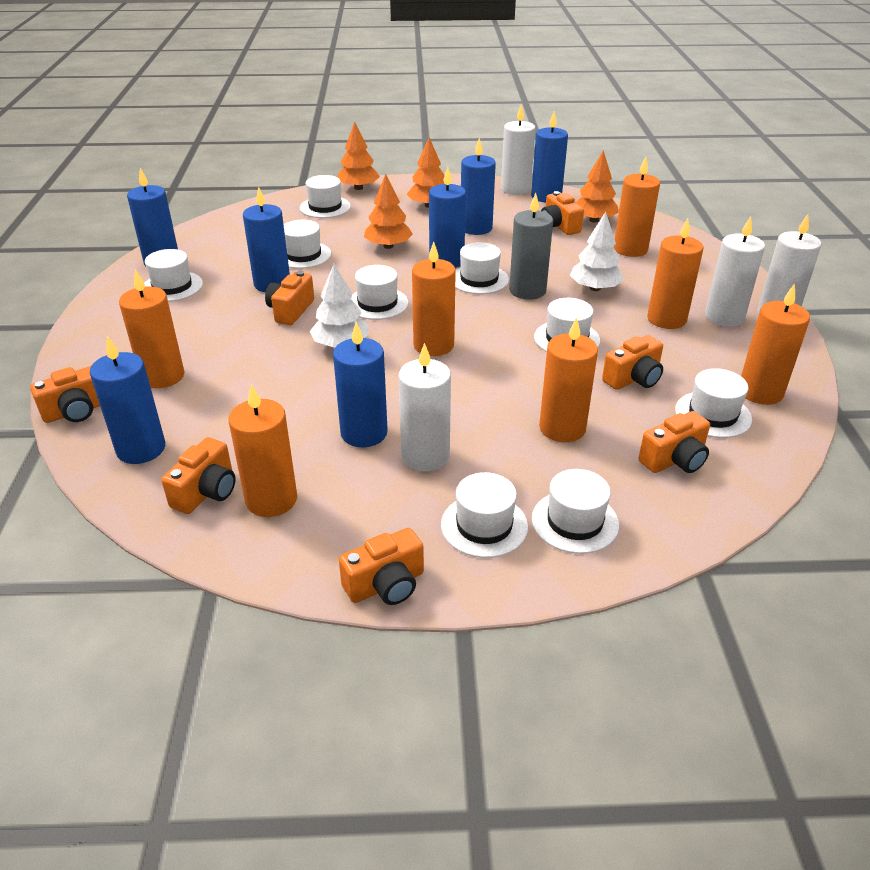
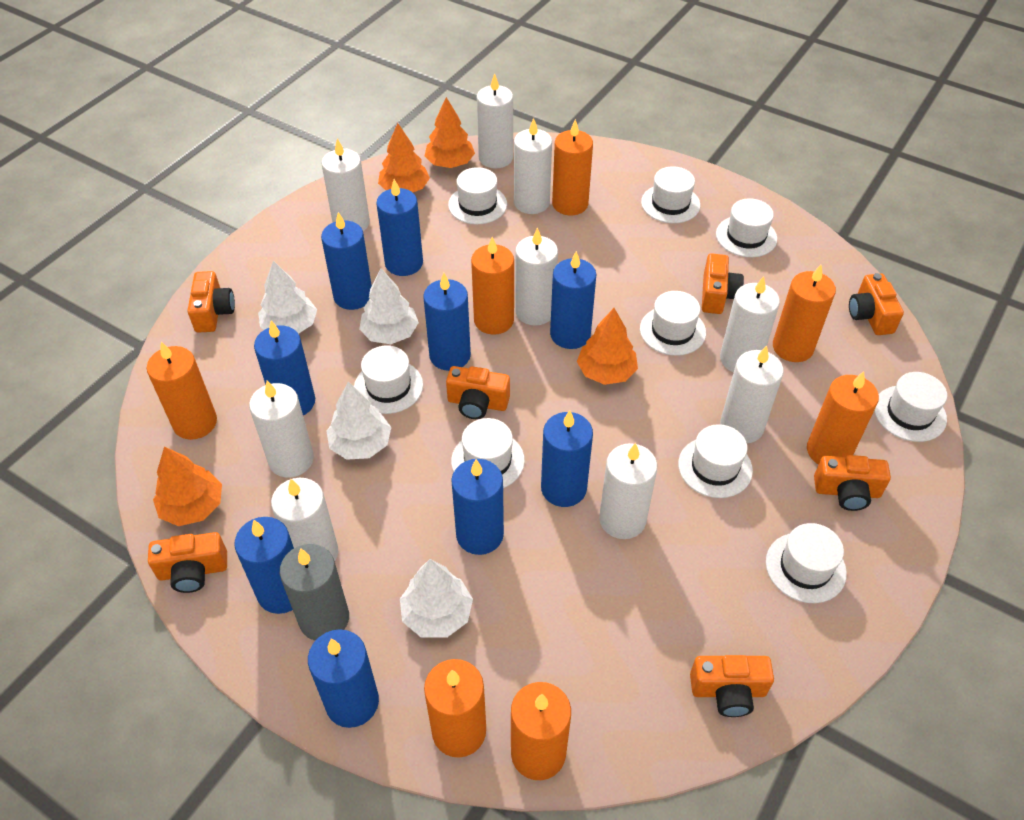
blue candle: [90,336,165,464] [127,168,178,267] [243,187,290,292] [333,322,388,448] [429,167,466,268] [461,138,496,235] [531,112,568,203] = 7 -> [234,517,294,614] [254,321,315,415] [308,629,379,728] [321,212,372,310] [376,179,423,276] [423,273,471,371] [451,459,504,555] [541,410,593,507] [550,251,597,349] = 9
white candle: [399,343,451,471] [501,105,536,195] [705,216,765,327] [757,214,821,314] = 4 -> [249,381,314,478] [271,478,338,561] [322,139,370,231] [477,73,513,169] [514,118,552,214] [515,227,558,326] [599,443,657,539] [720,276,780,372] [720,346,784,443] = 9
white tree: [310,264,368,347] [570,212,624,291] = 2 -> [258,261,317,334] [326,382,391,460] [359,268,419,344] [400,559,473,638] = 4

